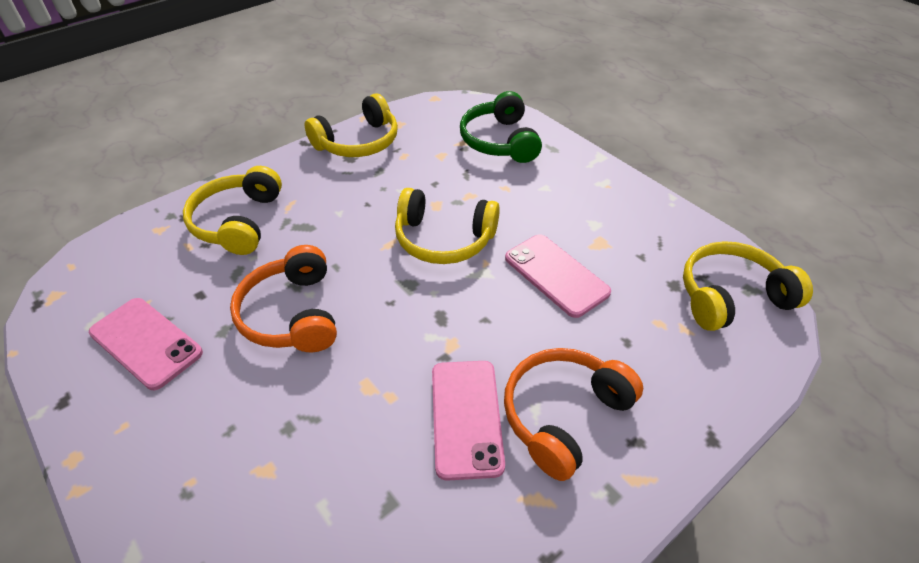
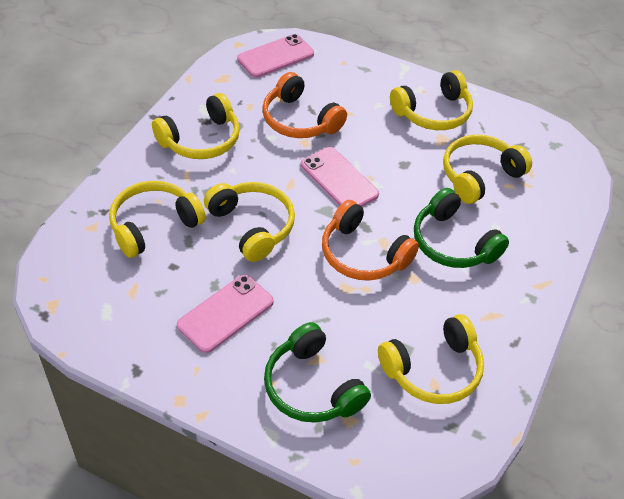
green headphones: [460,91,542,163] = 1 -> [264,322,371,423] [414,188,509,268] = 2
yellow headphones: [183,166,282,255] [305,93,398,157] [395,188,500,264] [683,241,813,331] = 4 -> [109,181,206,258] [152,93,240,159] [204,182,295,262] [378,314,484,404] [390,70,473,130] [443,134,532,204] = 6

